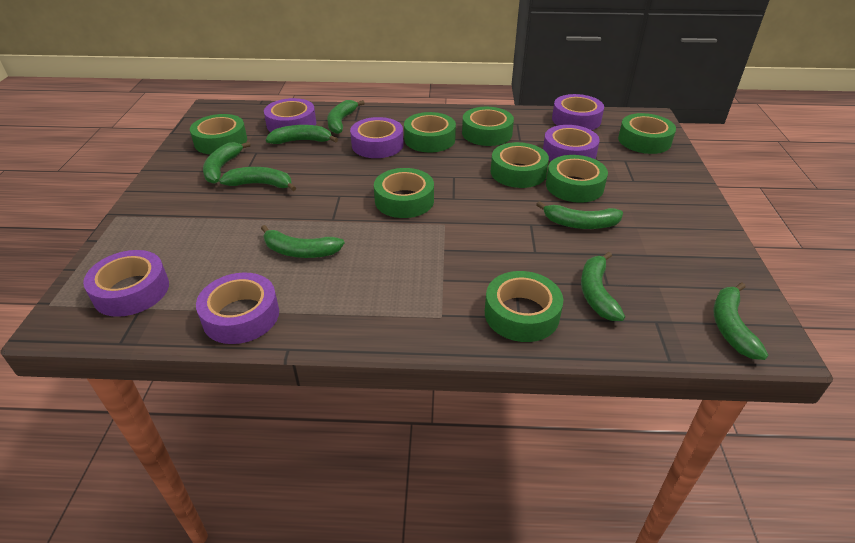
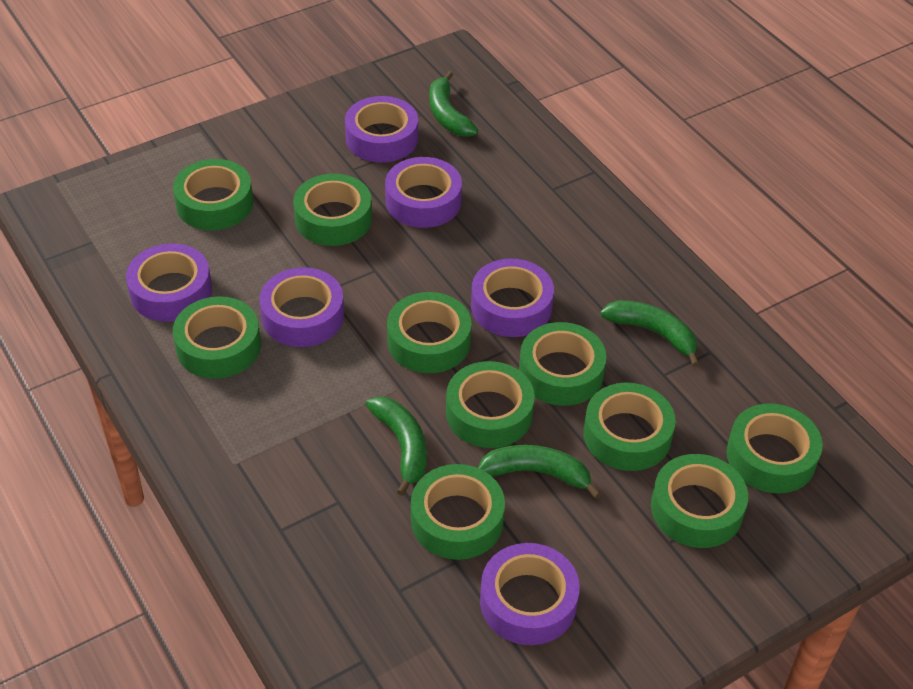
green banana: [203,141,251,184] [219,167,296,191] [261,225,344,258] [266,125,338,144] [327,100,365,134] [536,201,623,229] [581,252,625,321] [713,283,768,360] = 8 -> [366,396,427,496] [429,71,478,137] [478,445,601,499] [600,300,700,367] = 4
green tape: [190,114,247,154] [374,168,434,218] [404,112,456,152] [462,107,514,146] [485,271,563,342] [491,142,549,188] [546,155,608,203] [618,113,676,154] = 8 -> [173,159,253,230] [173,296,261,379] [293,174,372,246] [387,292,472,373] [411,464,505,560] [446,361,535,448] [519,322,607,406] [584,383,676,471] [651,454,748,548] [727,403,823,493] = 10

